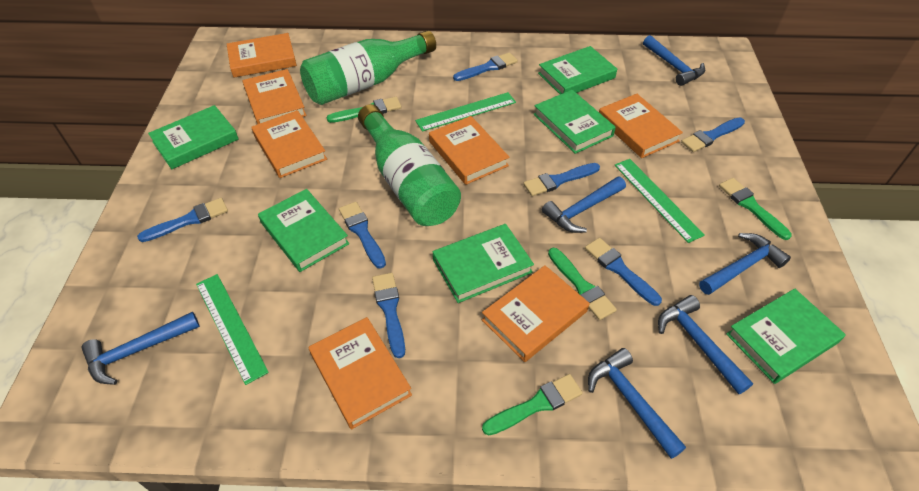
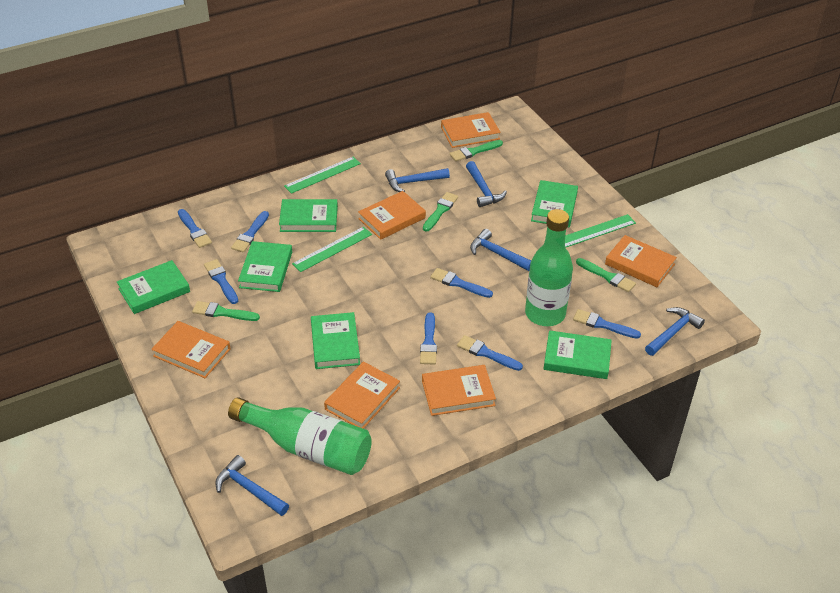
blue hammer: [81,312,200,385] [542,176,626,233] [588,348,686,459] [643,35,705,86] [658,295,753,394] [699,233,791,295] = 6 -> [215,455,289,516] [385,168,450,192] [466,161,507,207] [470,229,531,271] [645,307,705,356] = 5
orange book: [227,33,297,78] [243,69,306,124] [251,110,327,178] [309,317,412,429] [429,116,510,185] [482,265,589,362] [599,94,683,158] = 7 -> [151,321,231,378] [324,362,400,429] [358,191,426,240] [422,365,496,416] [441,112,501,148] [605,235,677,287] = 6

